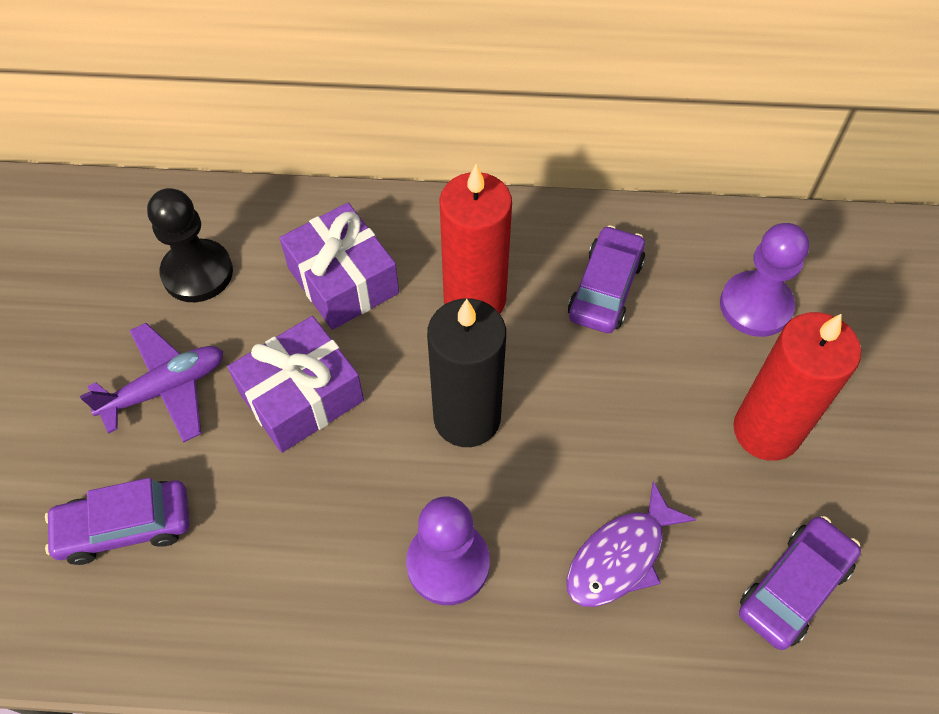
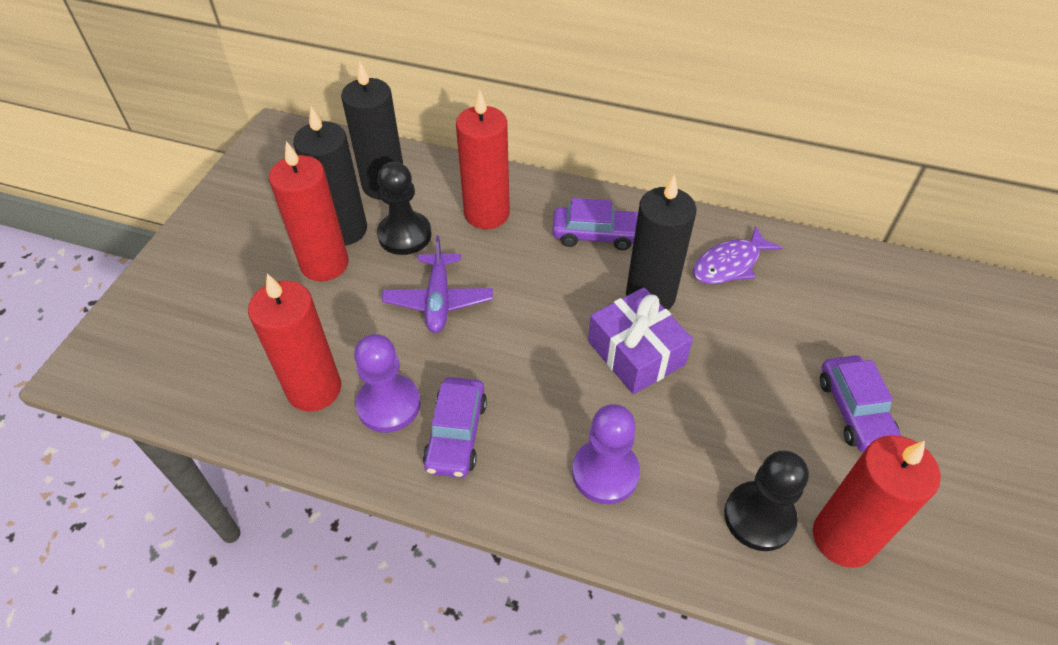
black candle: [427,298,506,447] = 1 -> [293,107,367,246] [341,61,403,200] [626,174,697,310] = 3
black pawn: [147,188,233,302] = 1 -> [377,162,432,255] [724,450,809,551] = 2
purple gift: [227,316,364,453] [280,203,399,330] = 2 -> [588,287,693,394] = 1
red candle: [439,164,512,314] [733,312,861,461] = 2 -> [248,274,341,412] [269,141,349,281] [456,90,510,229] [813,435,941,568] = 4

